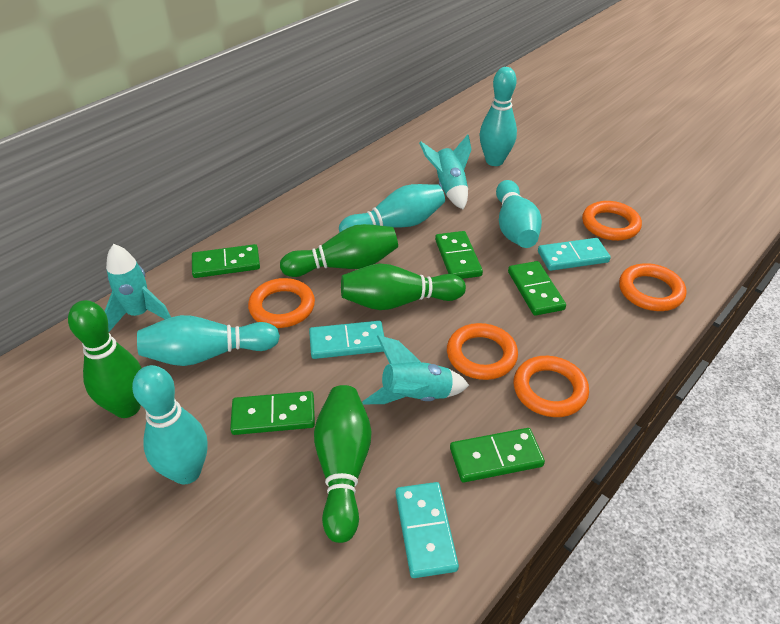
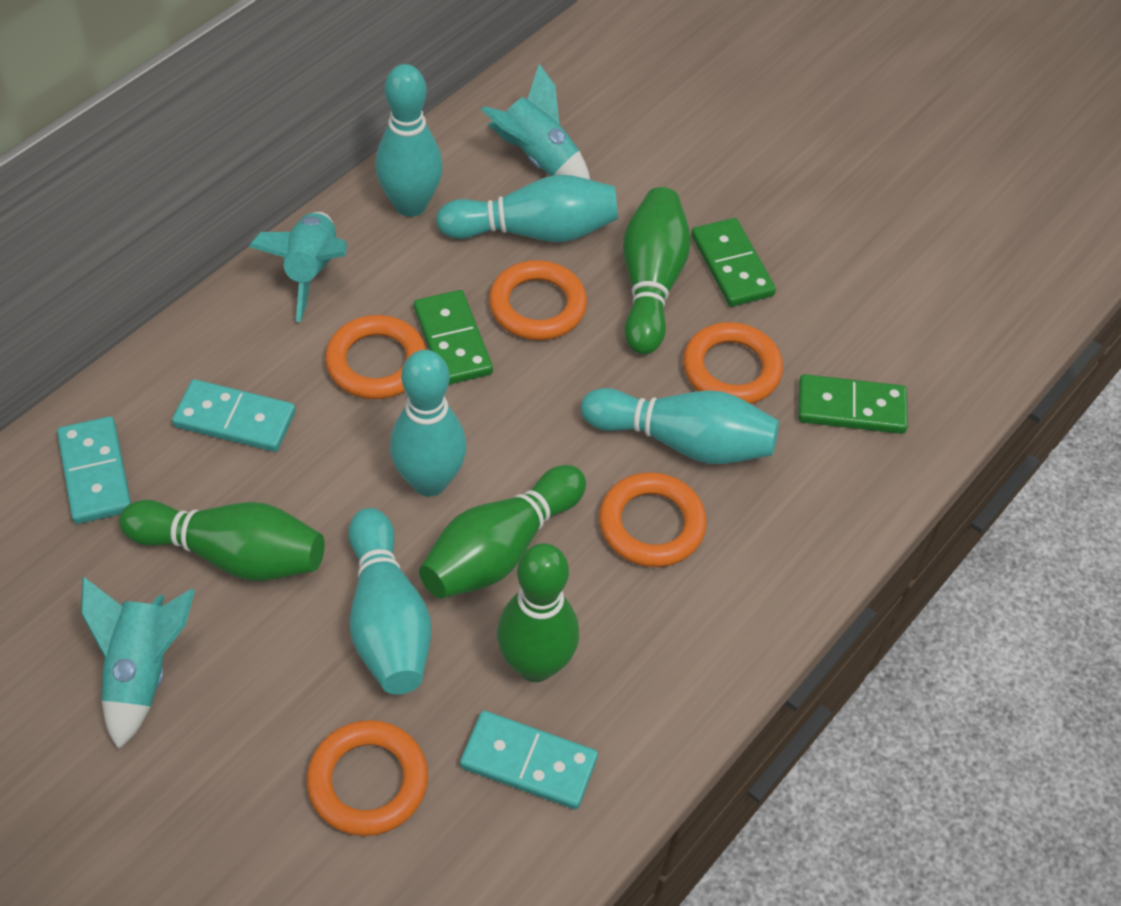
green domino: [192,244,260,278] [230,391,315,435] [435,231,483,279] [450,428,545,482] [508,261,566,316] = 5 -> [414,290,493,385] [691,218,776,307] [798,374,908,434] = 3

